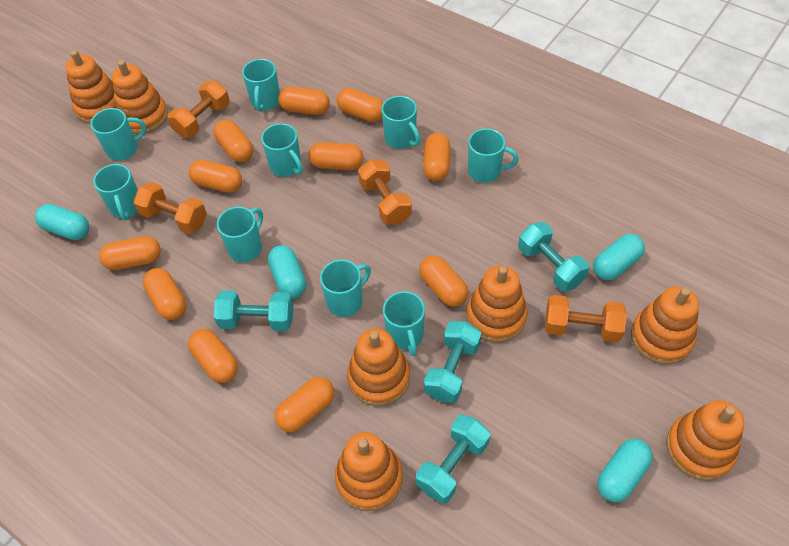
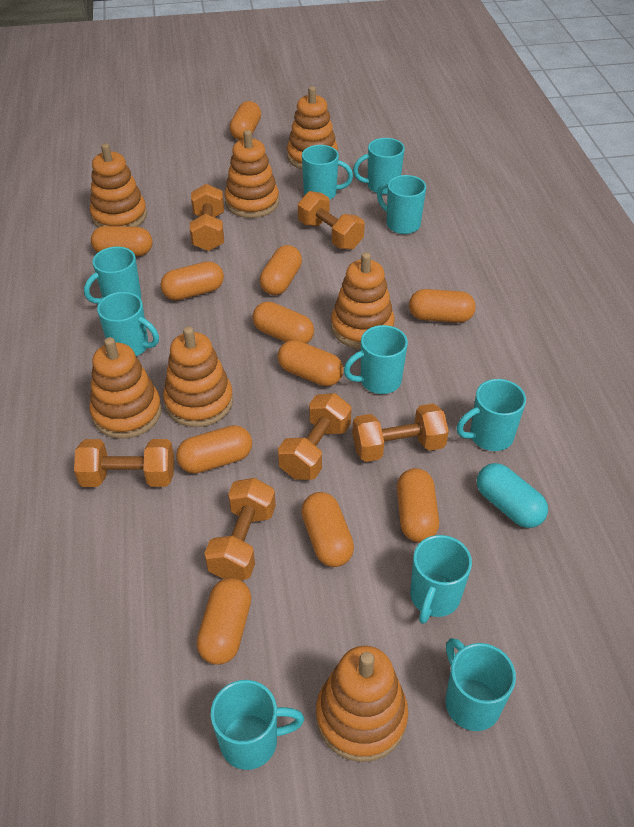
orange dumbbell: [133,182,207,234] [167,81,230,137] [358,159,412,225] [545,295,627,342] = 4 -> [74,439,174,487] [190,184,224,251] [204,478,276,580] [278,393,352,480] [298,191,365,250] [352,403,449,462] = 6
turquoise capsule: [35,204,89,240] [268,245,306,299] [593,234,645,280] [597,439,653,502] = 4 -> [477,463,548,528] = 1
turquoise dumbbell: [214,290,293,331] [416,414,490,504] [424,321,481,403] [518,222,589,291] = 4 -> none = 0
turquoise mug: [91,108,146,161] [93,164,138,221] [217,207,263,262] [242,59,280,112] [261,123,303,177] [320,259,371,317] [381,96,421,149] [383,291,425,356] [468,128,519,183] = 9 -> [84,246,141,304] [97,292,159,356] [211,680,304,770] [302,145,353,200] [344,325,408,394] [353,138,405,194] [377,175,426,234] [410,535,472,624] [445,638,516,731] [457,379,526,451] = 10

